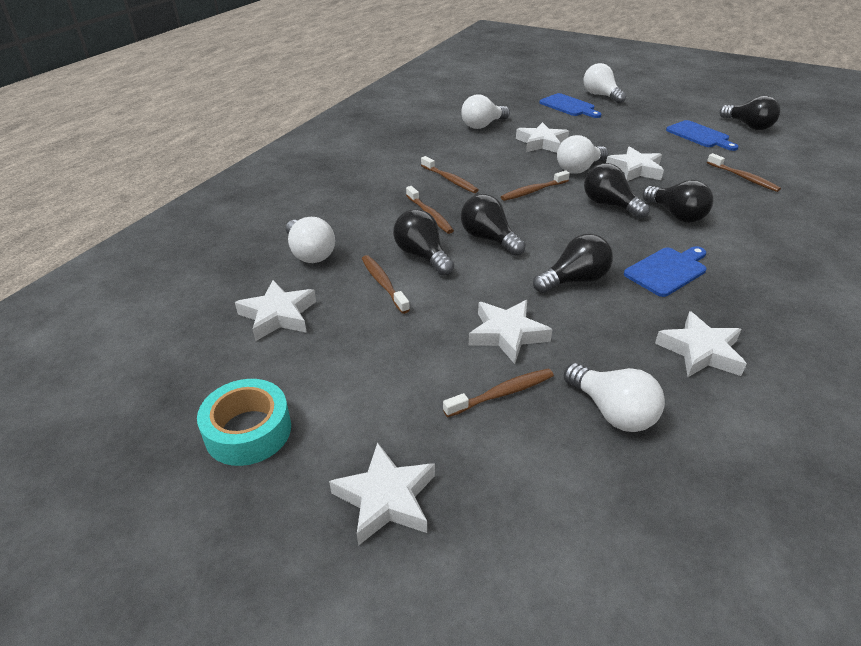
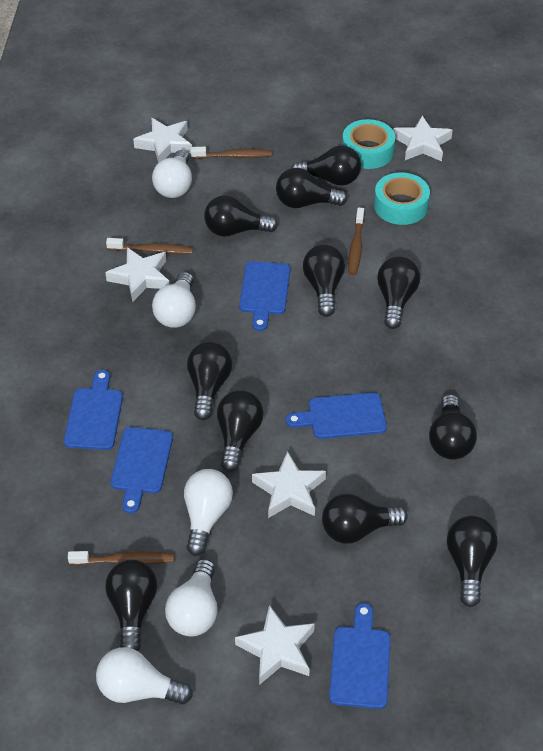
black light bulb: [393,209,454,276] [461,194,526,256] [533,234,613,293] [584,163,650,219] [643,180,714,223] [719,96,781,130] = 6 -> [105,560,157,651] [187,342,232,420] [204,195,278,237] [217,390,264,472] [276,168,348,208] [291,146,361,186] [303,244,345,317] [322,494,408,544] [377,256,420,329] [429,394,477,460] [447,516,497,607] = 11
blue cutting board: [540,93,601,118] [624,246,706,297] [666,120,738,151] = 3 -> [64,370,123,450] [111,427,173,514] [239,261,290,331] [286,393,387,439] [329,603,391,709] = 5
brown toothbrush: [362,255,410,314] [406,186,454,234] [421,156,478,193] [443,368,554,417] [501,171,570,201] [707,153,781,192] = 6 -> [68,551,174,565] [106,238,193,254] [191,147,272,159] [348,207,364,275] = 4
turquoise tape: [197,379,291,466] = 1 -> [342,119,395,169] [374,172,430,225] = 2
white star: [235,280,316,341] [329,442,435,546] [469,300,553,364] [516,122,569,153] [606,146,664,181] [655,311,747,377] = 6 -> [105,247,170,302] [133,118,192,163] [235,605,315,685] [252,451,326,518] [393,116,453,161] = 5

